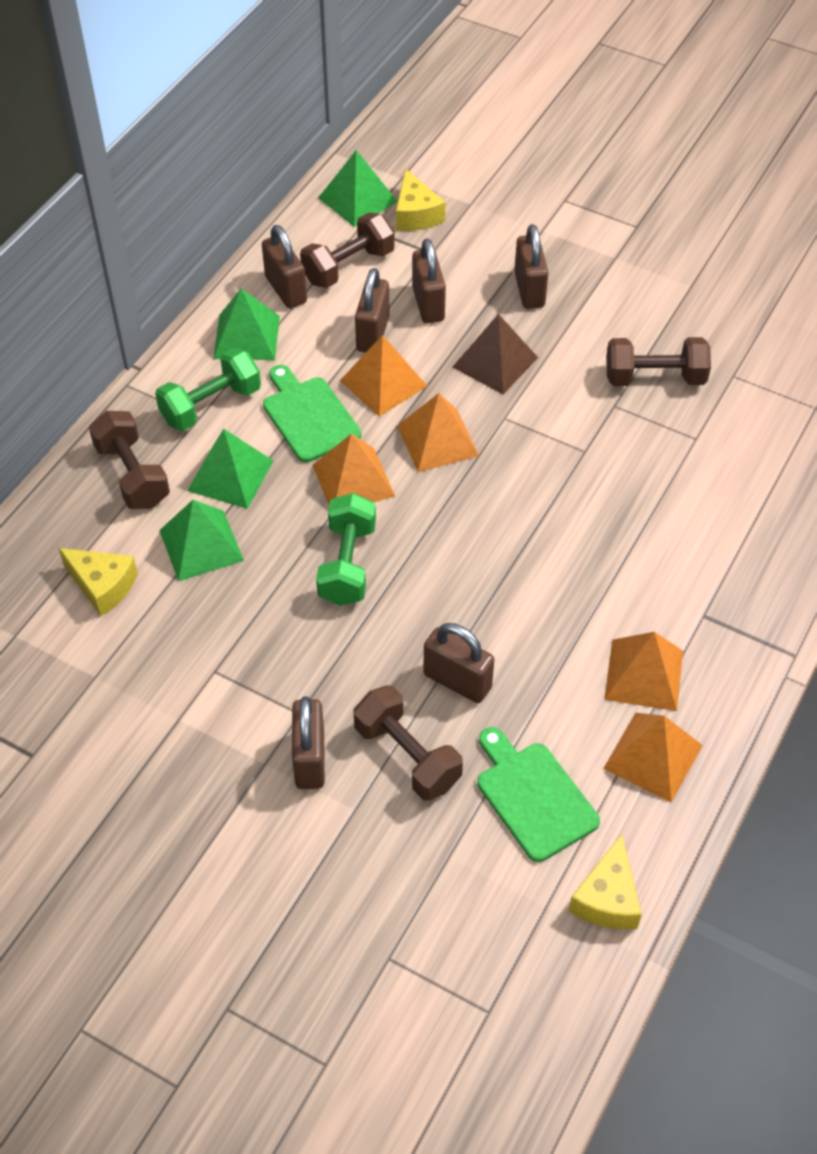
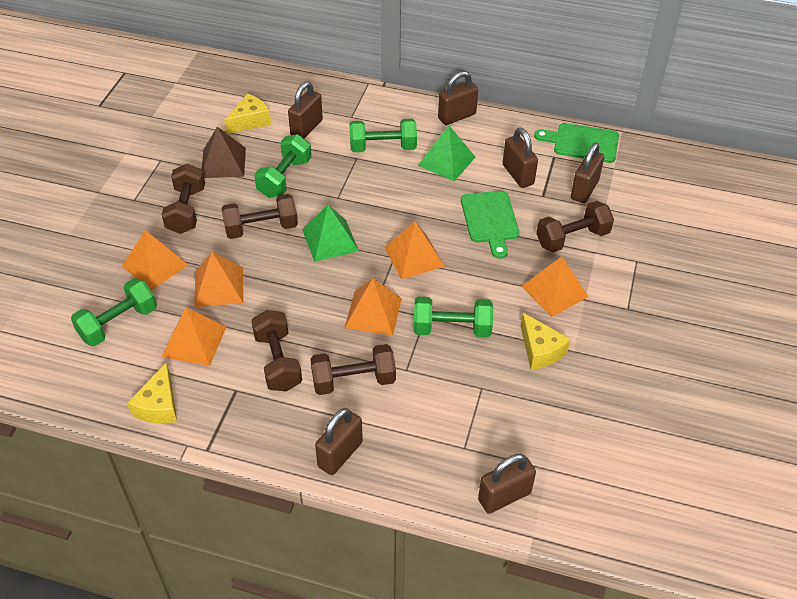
brown dumbbell: [89,411,170,509] [300,212,395,288] [353,685,463,800] [606,337,711,386] = 4 -> [162,164,205,234] [221,194,298,239] [251,310,302,392] [310,344,396,395] [536,201,614,252] = 5
green dumbbell: [155,348,261,431] [316,493,376,606] = 2 -> [71,278,157,347] [254,134,311,198] [349,119,417,152] [413,297,493,338] = 4
green pyramid: [159,500,244,581] [187,429,273,509] [213,289,280,360] [318,150,398,227] = 4 -> [303,205,359,262] [418,126,475,181] = 2
orange pyramid: [313,434,395,505] [340,335,427,417] [397,393,479,472] [603,713,703,803] [604,632,683,711] = 5 -> [122,230,188,290] [162,307,226,366] [194,252,243,307] [344,278,402,335] [384,221,445,279] [521,256,589,317] = 6

